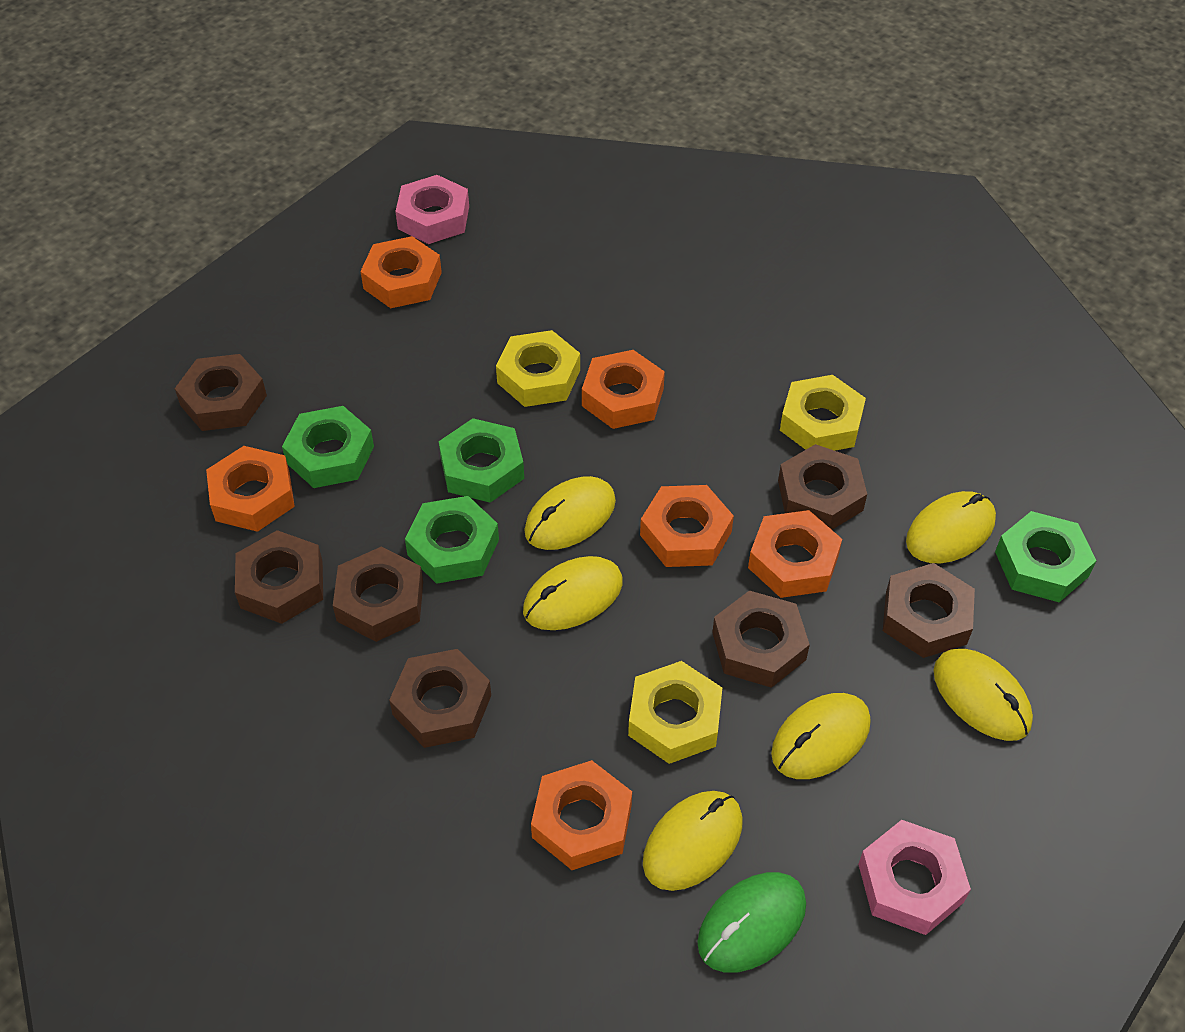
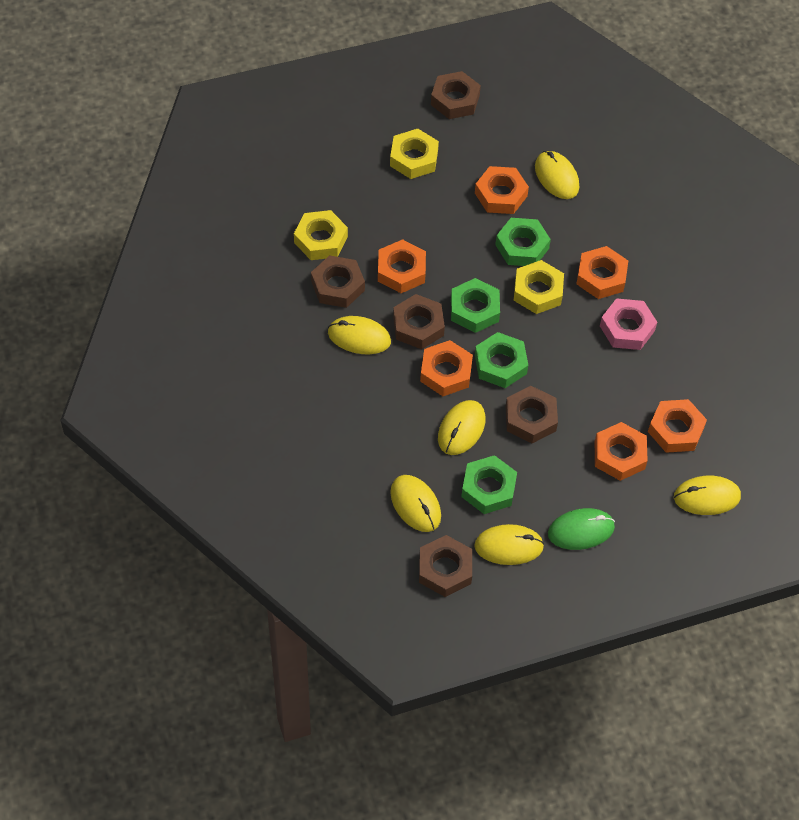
brown nut: [175,354,267,431] [235,530,323,624] [333,546,423,642] [389,649,491,748] [712,590,810,688] [778,444,867,530] [883,563,975,658] = 7 -> [311,255,365,308] [393,294,445,349] [419,535,472,597] [431,71,481,119] [506,386,558,444] = 5
pink nut: [395,175,469,244] [858,820,971,935] = 2 -> [600,298,657,350] = 1

